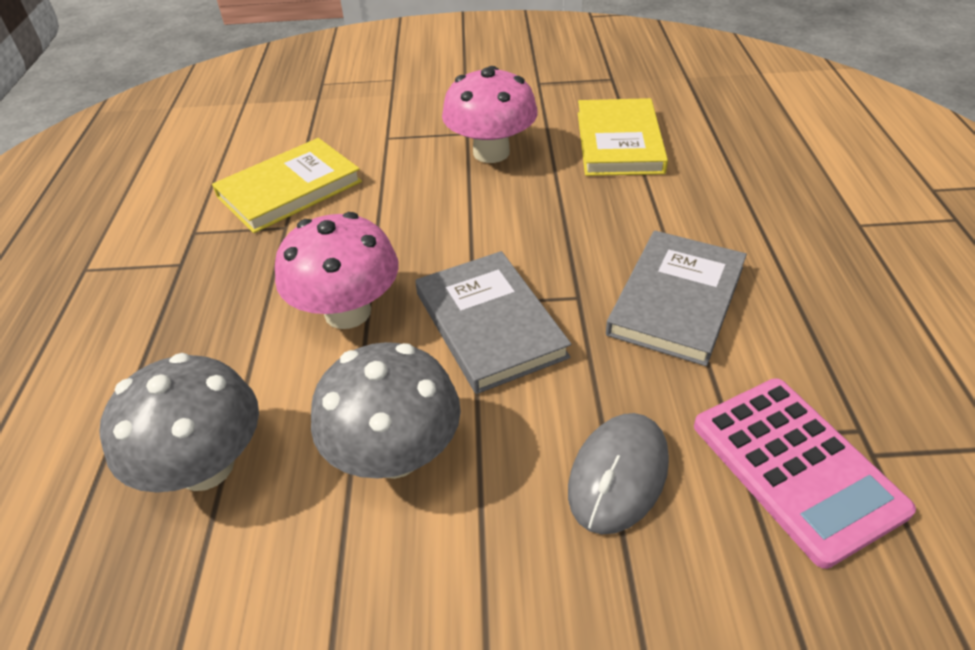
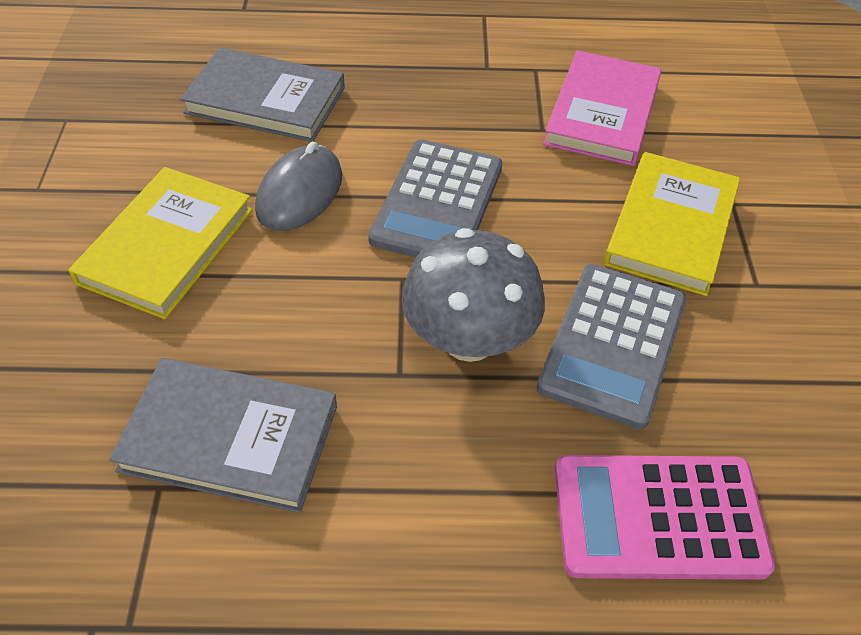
grey calculator: none = 0 -> [368,139,503,258] [537,264,686,429] = 2
grey mushroom: [99,353,259,493] [311,342,461,479] = 2 -> [401,228,545,362] = 1
pink book: none = 0 -> [543,50,662,166] = 1
pink mushroom: [275,212,398,329] [442,66,538,163] = 2 -> none = 0

